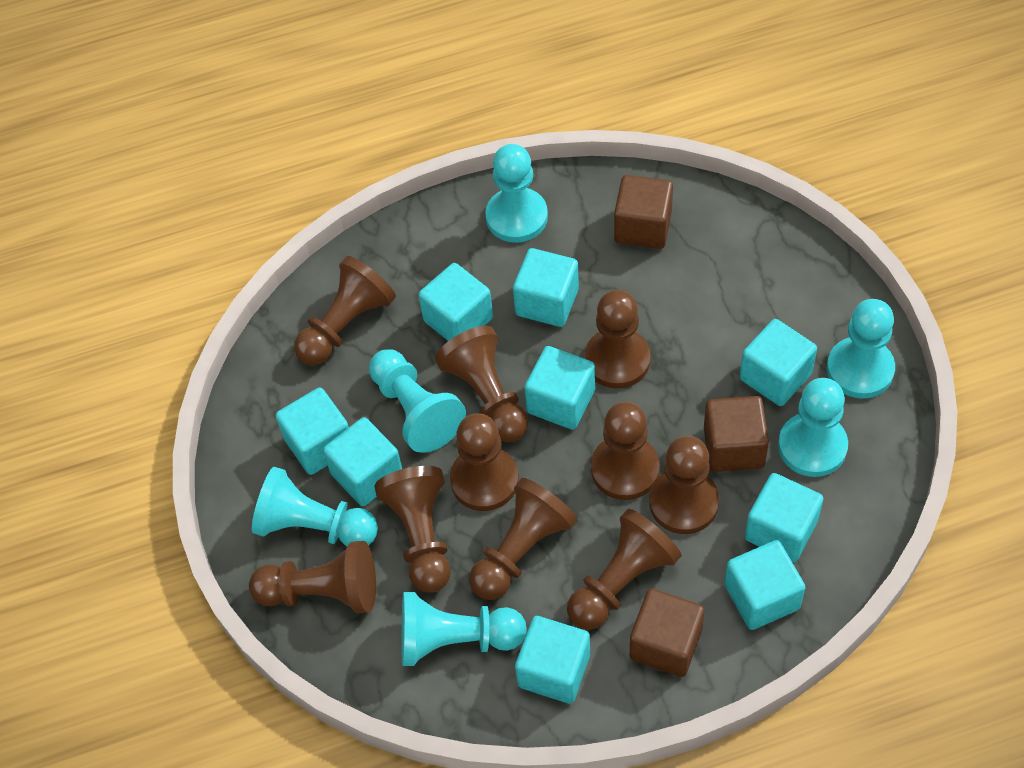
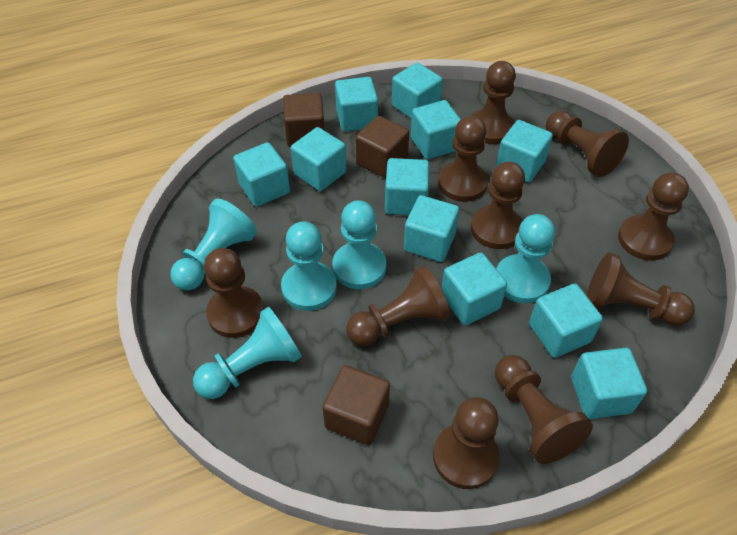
turquoise cube: [275,387,349,475] [323,417,402,506] [418,263,493,341] [513,248,579,327] [515,616,590,704] [524,346,595,430] [724,540,806,630] [740,319,817,406] [745,473,824,562] = 9 -> [233,142,290,207] [291,127,346,191] [335,77,378,131] [385,158,429,215] [392,63,443,119] [404,195,459,262] [411,100,461,159] [441,252,507,325] [496,120,553,183] [529,284,603,358] [571,348,647,419] = 11
turquoise pawn: [252,467,378,546] [369,349,466,453] [401,592,527,666] [485,144,548,243] [778,378,848,477] [827,299,895,399] = 6 -> [170,199,257,291] [193,307,302,399] [281,221,337,311] [332,200,386,289] [496,214,555,303] = 5

